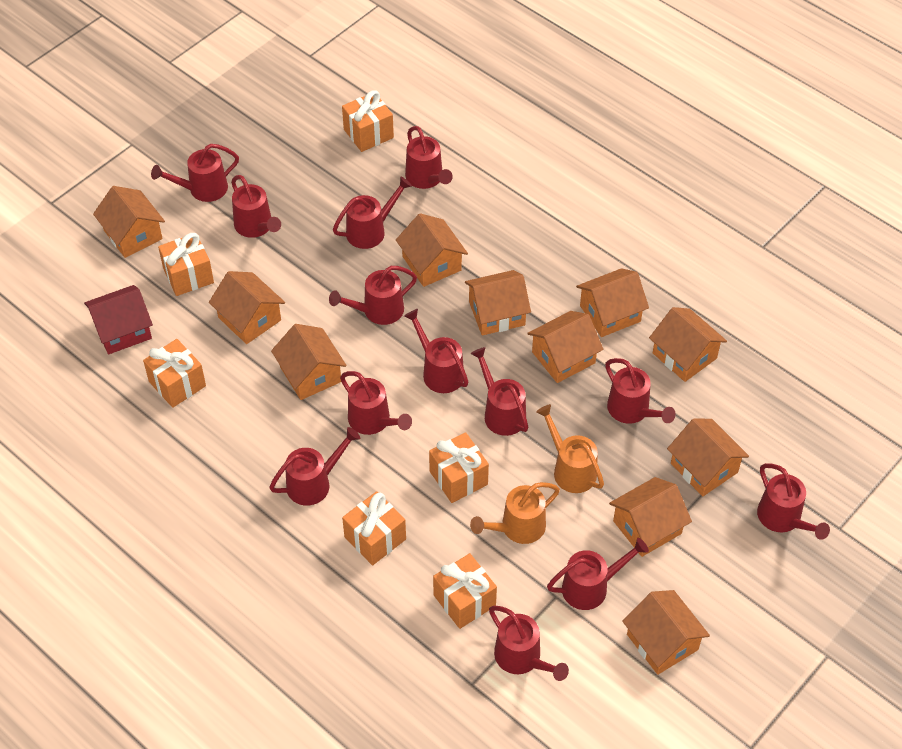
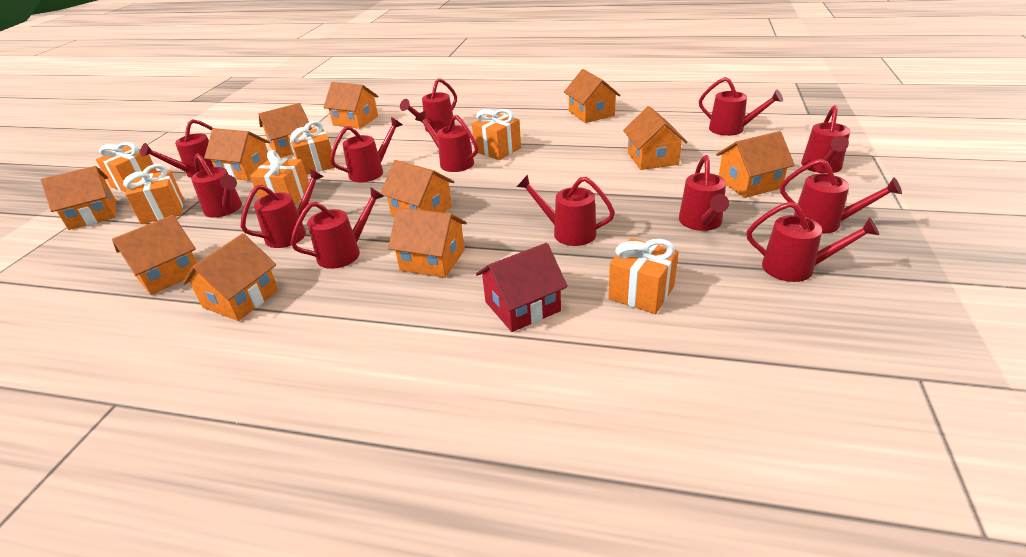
orange watering can: [470,482,560,544] [536,404,604,493] = 2 -> none = 0

